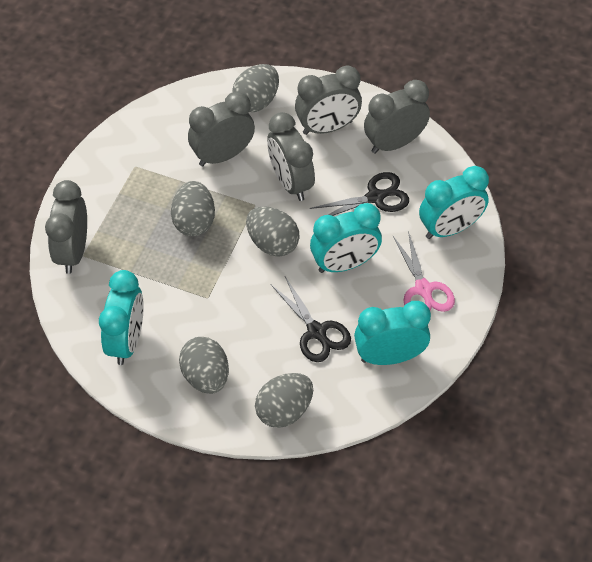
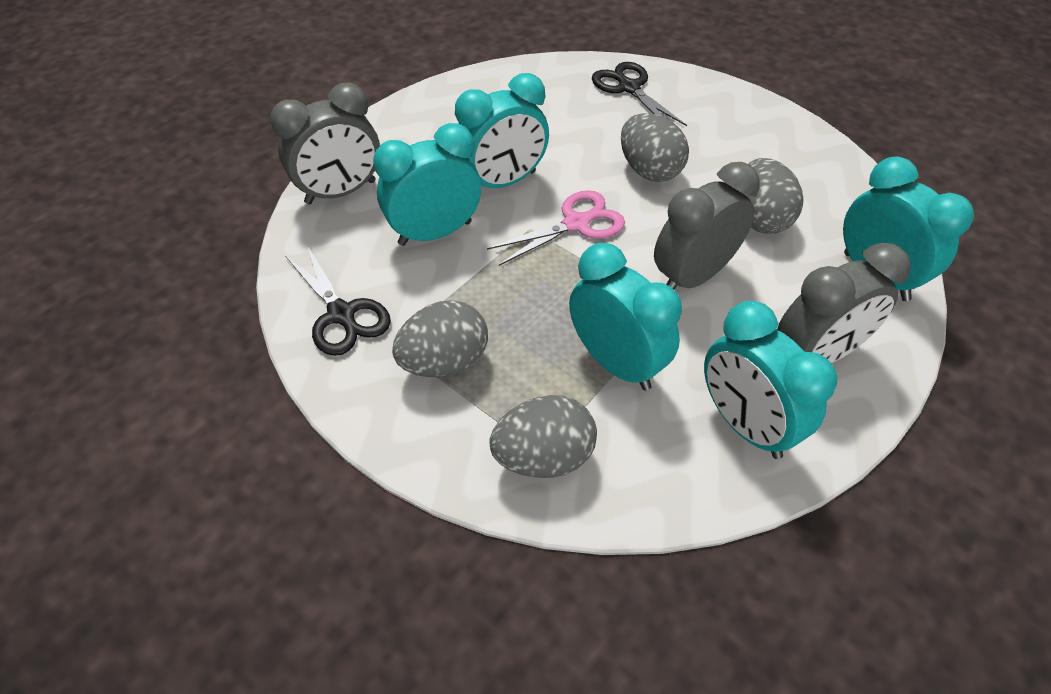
grey clock: [45,180,87,274] [188,92,255,166] [267,112,315,201] [295,66,362,135] [364,80,430,154] = 5 -> [270,83,380,204] [654,162,760,289] [777,243,911,363] = 3
grey egg: [171,181,215,236] [179,337,229,394] [232,64,279,112] [246,206,300,257] [255,373,313,428] = 5 -> [392,300,488,377] [489,395,597,478] [621,113,689,182] [741,158,803,234] = 4
turquoise clock: [99,270,144,365] [310,203,382,273] [354,301,431,365] [419,166,489,239] = 4 -> [373,123,481,246] [455,73,549,188] [569,243,682,390] [704,301,837,459] [843,156,974,301] = 5

